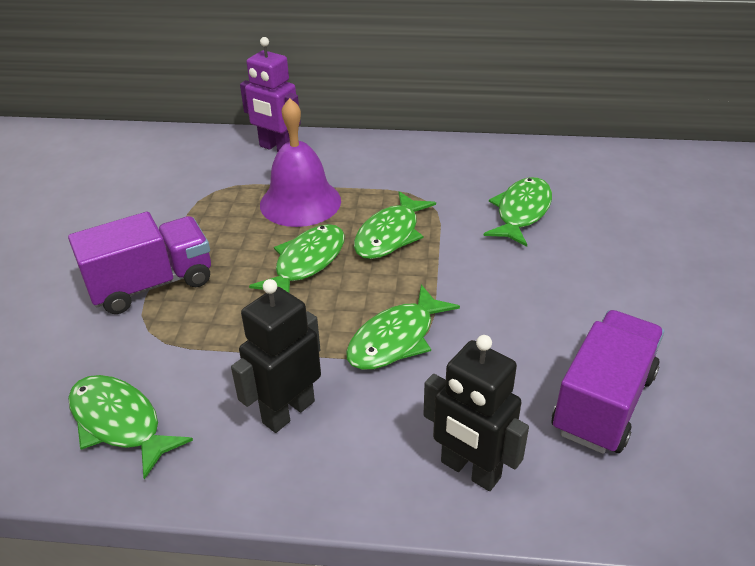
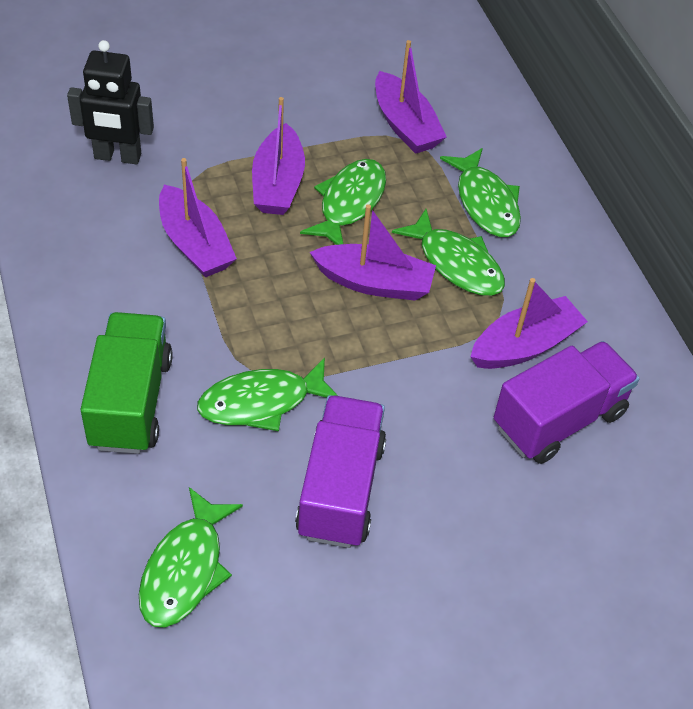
black robot: [231,279,321,433] [423,335,529,491] = 2 -> [67,40,154,164] = 1
green truck: none = 0 -> [80,312,173,454] = 1
purple bell: [260,98,341,227] = 1 -> none = 0
purple boat: none = 0 -> [159,158,237,277] [252,97,305,215] [310,204,436,301] [375,40,447,154] [470,278,588,369] = 5
purple robot: [240,37,301,152] = 1 -> none = 0

